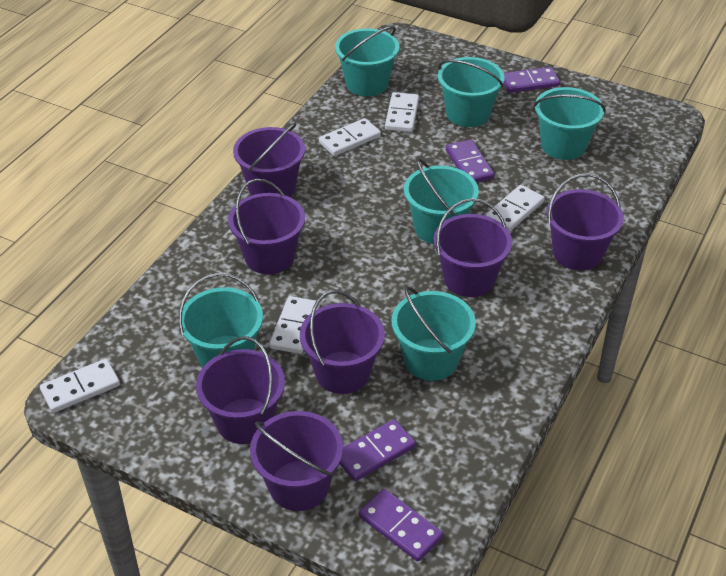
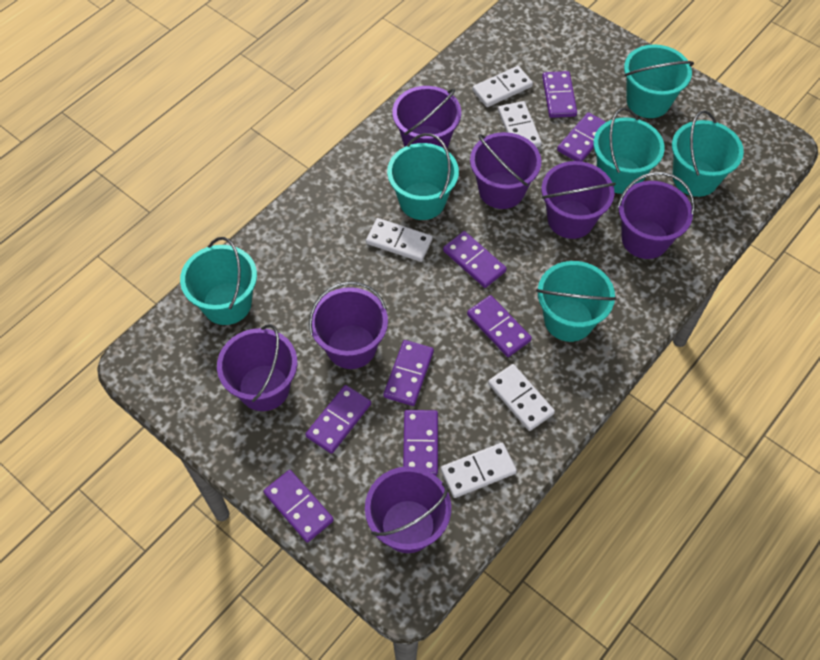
purple domino: [339,419,416,481] [359,489,443,562] [446,139,494,183] [503,67,560,93] = 4 -> [264,470,334,543] [305,385,371,454] [383,340,434,406] [403,410,438,476] [443,231,507,288] [467,295,532,357] [542,71,577,118] [557,112,606,161] = 8

